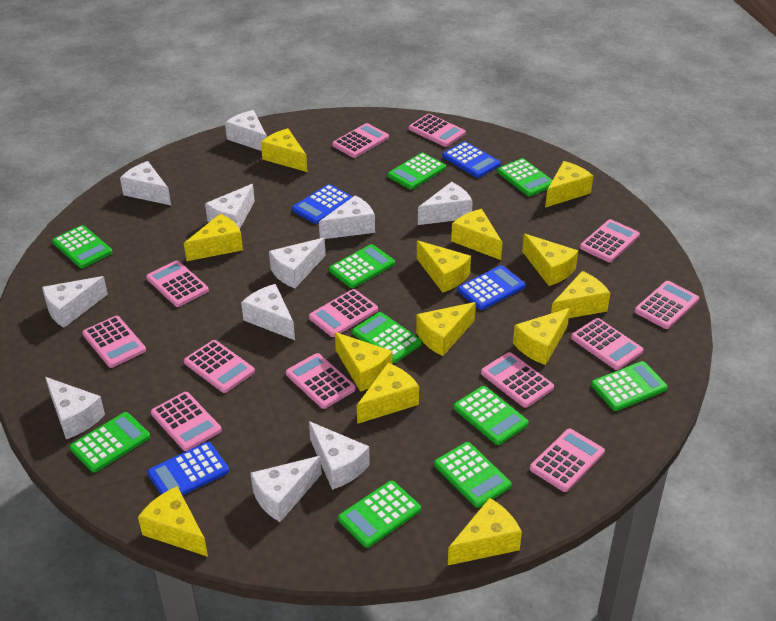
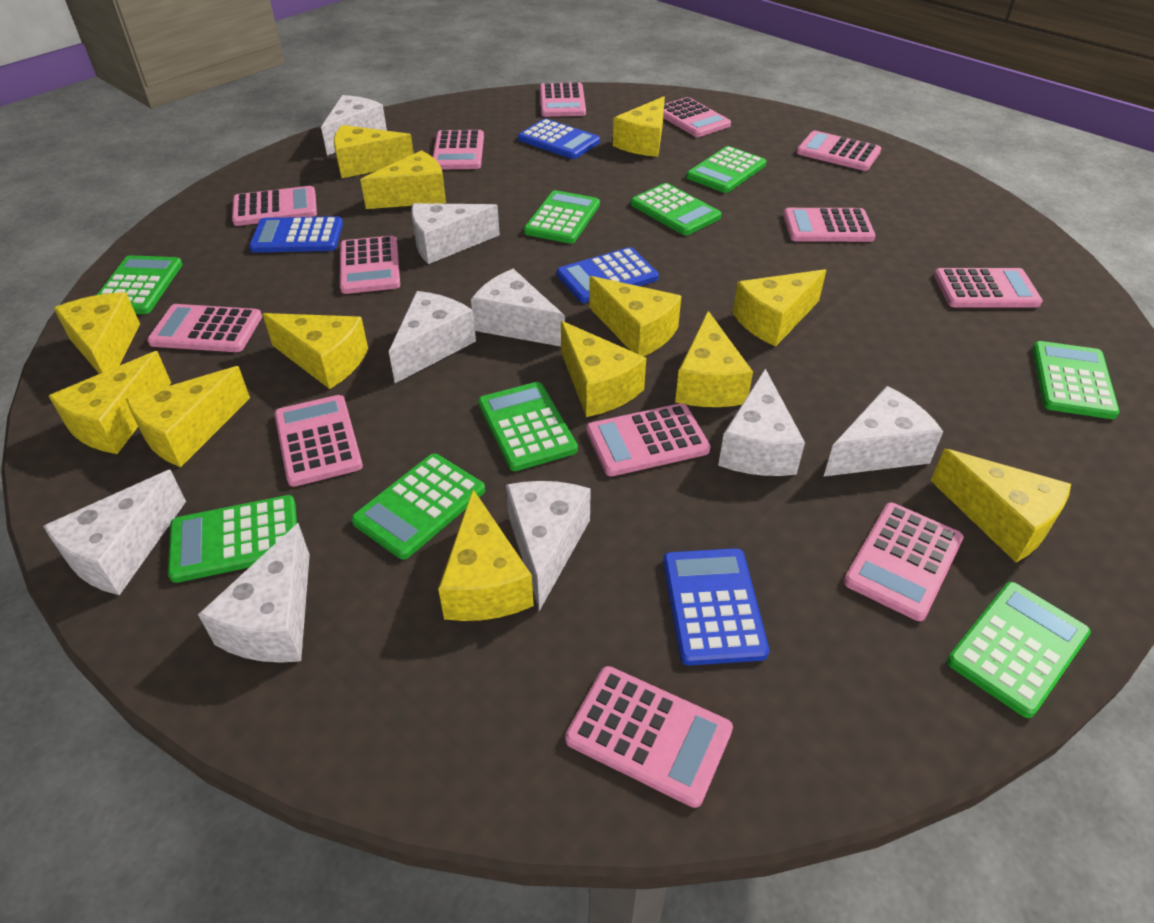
green calculator: [52,225,112,268] [70,412,150,473] [329,244,395,288] [338,481,421,548] [352,312,422,363] [388,153,446,190] [434,442,512,508] [453,386,529,445] [497,158,552,197] [591,361,668,411] = 10 -> [97,255,183,314] [168,495,297,583] [351,454,485,560] [478,382,578,471] [524,190,600,244] [631,183,721,235] [686,146,766,193] [947,582,1091,718] [1032,341,1120,419] = 9
white cheese: [42,276,108,328] [45,377,105,439] [120,161,171,205] [205,184,255,229] [225,110,267,151] [241,284,295,340] [250,456,322,522] [269,238,326,288] [309,421,370,490] [319,195,375,239] [418,182,473,225] = 11 -> [43,470,186,595] [198,523,310,663] [321,95,387,156] [389,291,476,383] [411,203,500,264] [471,269,565,346] [506,481,591,611] [718,369,805,476] [823,386,943,477] = 9

